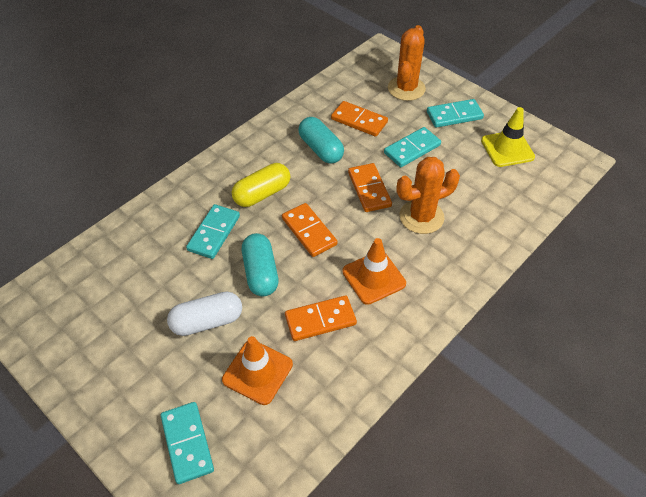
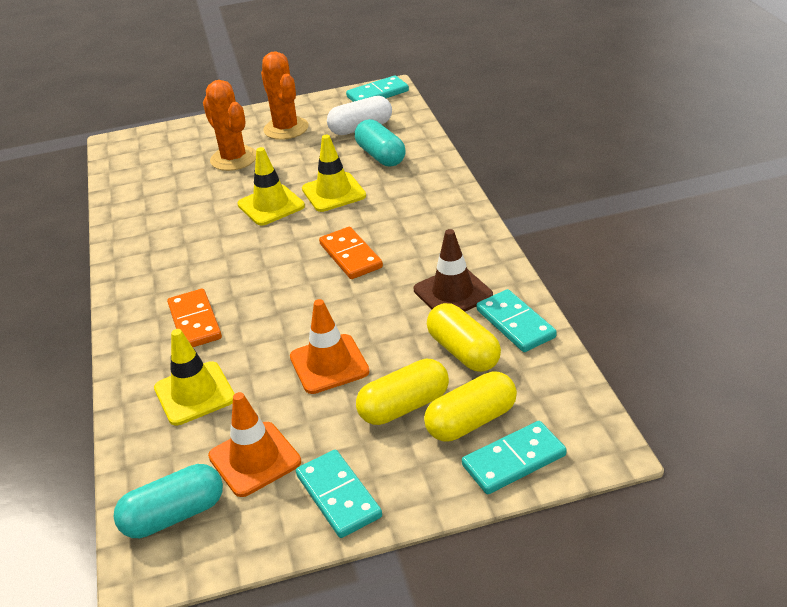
brown traffic cone: none = 0 -> [414,229,493,312] = 1
orange domino: [282,203,338,257] [285,295,357,341] [331,101,388,137] [348,163,392,212] = 4 -> [167,289,222,347] [319,227,383,279] = 2
yellow capsule: [232,163,290,207] = 1 -> [356,359,449,425] [424,371,517,441] [427,303,501,372] = 3
yellow traffic cone: [481,107,535,167] = 1 -> [154,329,234,425] [237,147,305,226] [302,135,366,212] = 3

